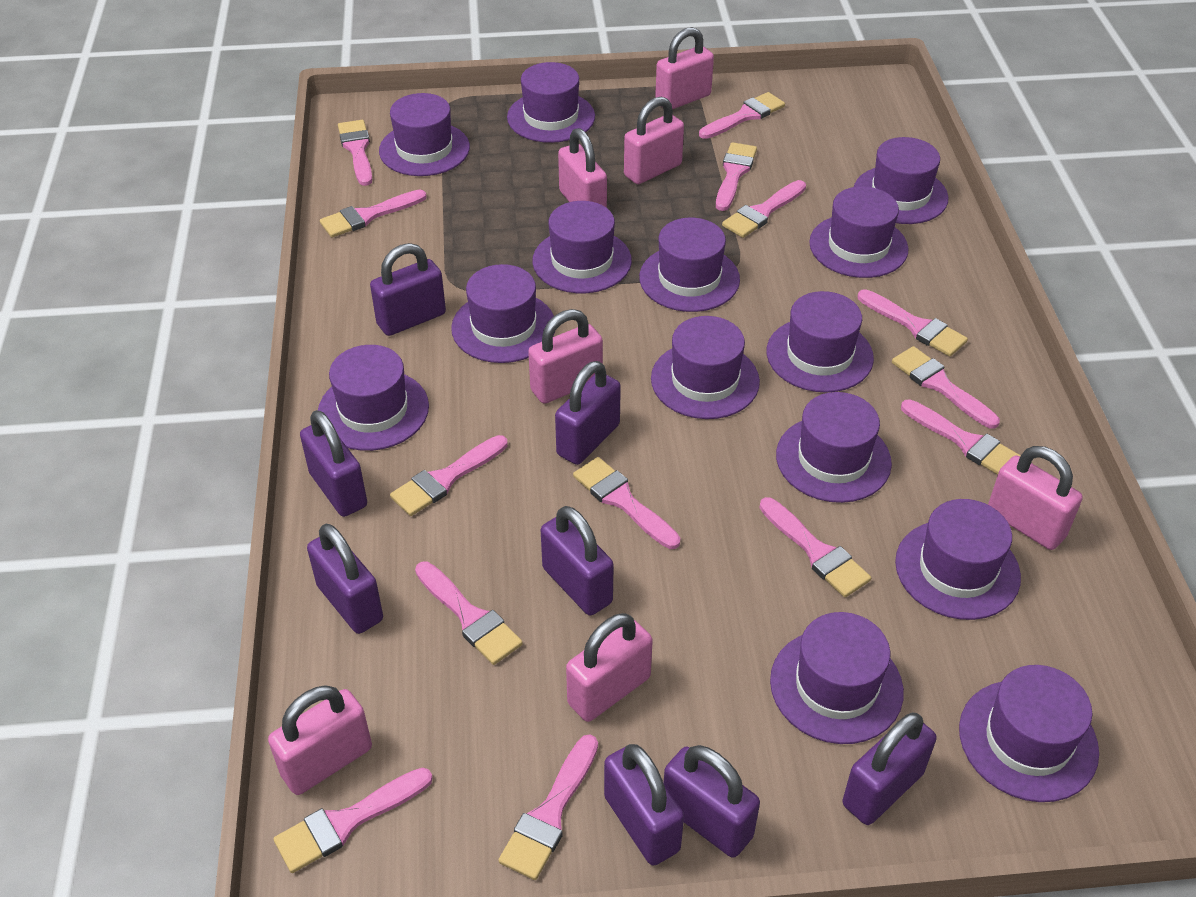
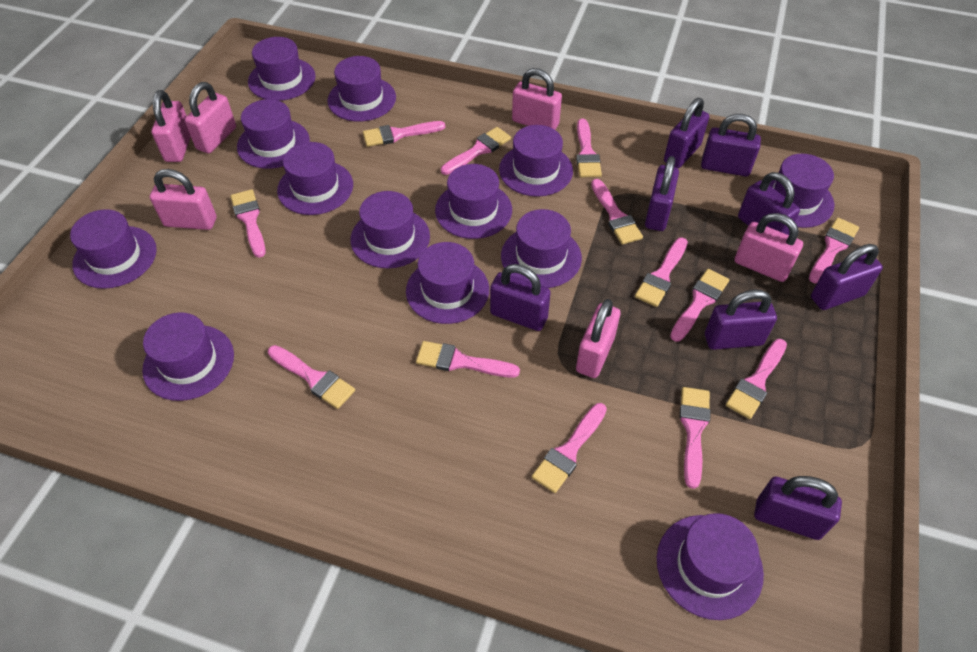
pink brush: [273,768,433,873] [320,190,427,237] [338,120,372,186] [390,435,507,516] [415,561,523,665] [498,734,598,880] [573,457,680,549] [699,92,785,139] [716,142,757,211] [722,180,806,238] [759,497,871,597] [858,289,968,356] [892,346,1000,428] [901,399,1021,475] = 14 -> [230,189,266,258] [268,345,355,409] [363,121,445,147] [416,341,520,378] [441,127,511,175] [532,403,607,493] [576,119,602,177] [591,179,643,245] [635,237,688,307] [670,269,729,342] [680,387,711,489] [726,339,787,419] [809,218,859,283] = 13
pink padlock: [268,685,372,795] [528,309,603,404] [558,128,607,208] [566,613,653,722] [624,97,684,184] [655,27,714,109] [988,446,1083,550] = 7 -> [150,169,217,230] [151,90,191,162] [185,82,236,153] [512,68,562,130] [576,299,620,378] [735,213,803,282] = 6
purple hat: [318,345,429,451] [379,93,470,176] [451,264,555,363] [507,62,595,143] [532,201,632,293] [639,218,740,312] [651,316,760,419] [767,291,874,393] [770,612,904,744] [776,392,892,503] [809,186,909,278] [854,137,949,224] [895,499,1021,620] [959,665,1099,802] = 14 -> [70,209,157,289] [142,312,234,401] [237,99,310,169] [248,37,316,101] [277,142,353,215] [327,56,396,122] [350,191,430,268] [406,242,489,324] [435,164,512,239] [499,125,573,197] [501,209,582,288] [657,513,764,620] [769,154,834,228] = 13

